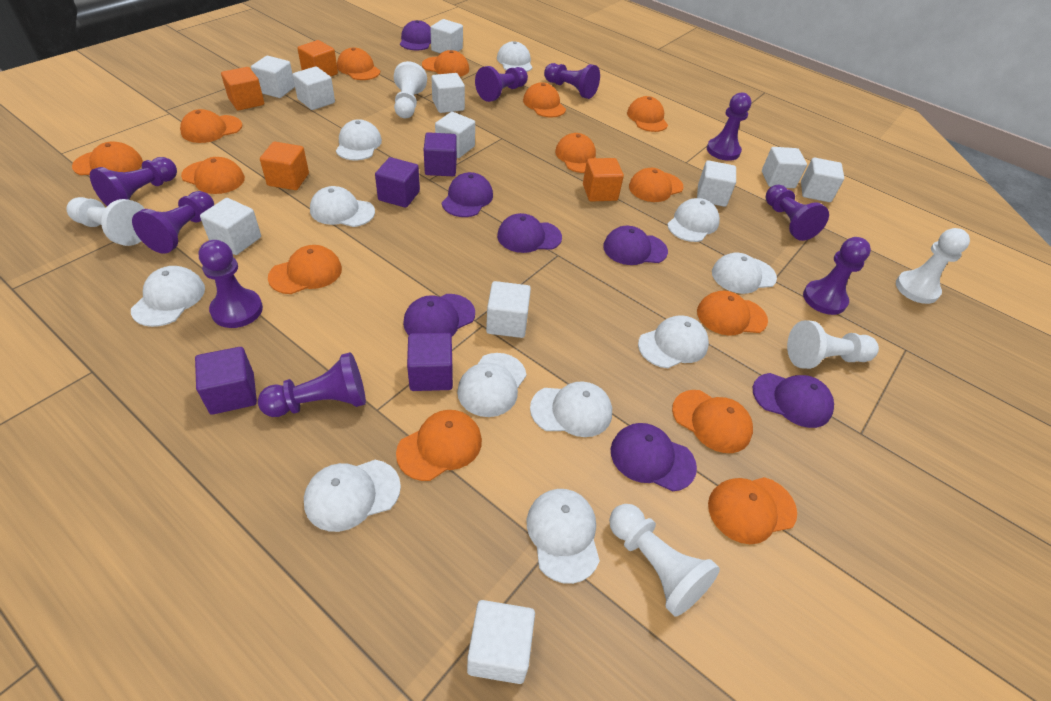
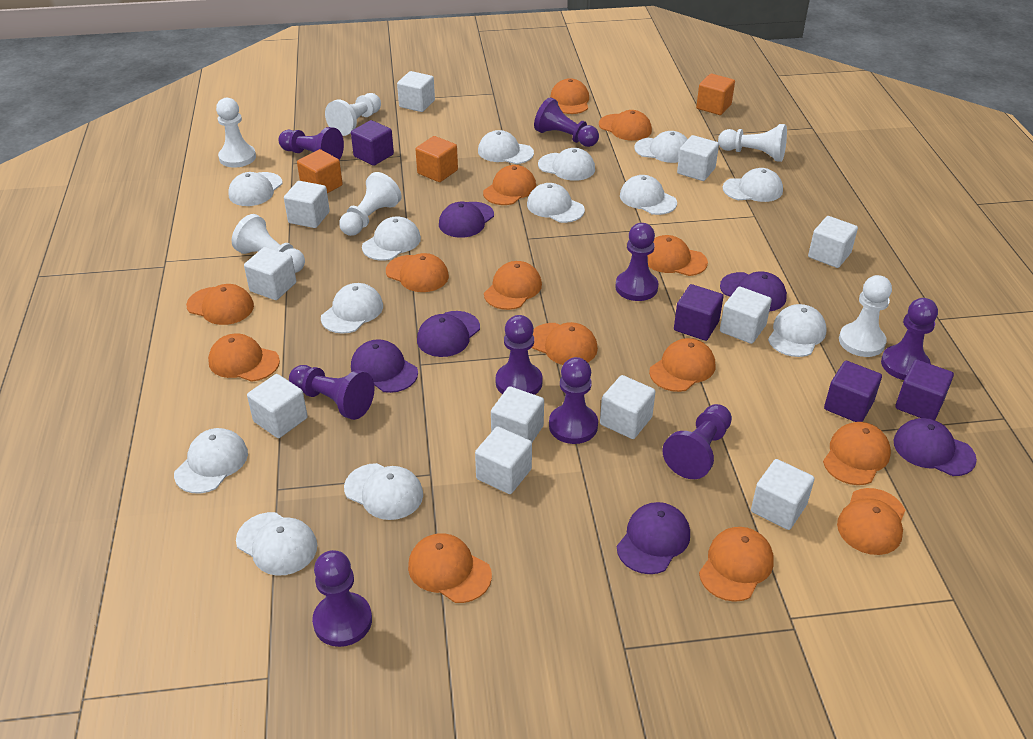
orange cube: [221,67,264,110] [260,142,309,190] [297,40,338,76] [583,158,624,202] = 4 -> [297,149,343,193] [415,136,458,182] [696,73,735,115] = 3
purple cap: [400,20,431,51] [403,294,475,336] [442,172,493,217] [497,213,562,253] [603,226,668,265] [611,423,697,492] [753,373,834,428] = 7 -> [351,339,418,393] [417,311,480,357] [439,202,494,238] [617,502,690,574] [720,271,787,312] [894,418,977,476] = 6
white cap: [131,266,205,327] [304,460,401,532] [310,186,375,227] [336,119,382,160] [457,353,526,417] [497,41,532,72] [527,489,600,584] [530,381,612,437] [638,315,709,368] [667,198,720,242] [712,253,777,294] = 11 -> [174,428,248,493] [228,172,282,206] [236,512,317,575] [321,283,383,334] [344,463,423,520] [362,216,421,261] [478,130,534,164] [527,183,585,223] [538,148,595,181] [620,175,677,215] [634,131,688,163] [723,168,783,202] [768,304,827,357] = 13
white pawn: [67,197,145,246] [394,61,427,118] [609,504,720,617] [787,320,879,369] [896,228,970,304] = 5 -> [216,98,256,168] [232,214,305,273] [325,93,381,136] [339,172,401,236] [718,124,787,162] [839,275,892,357] = 6

